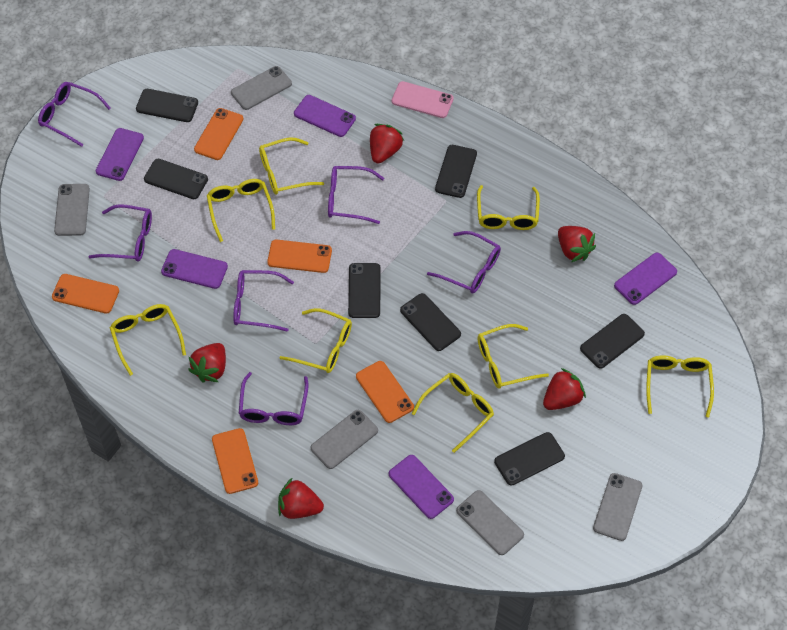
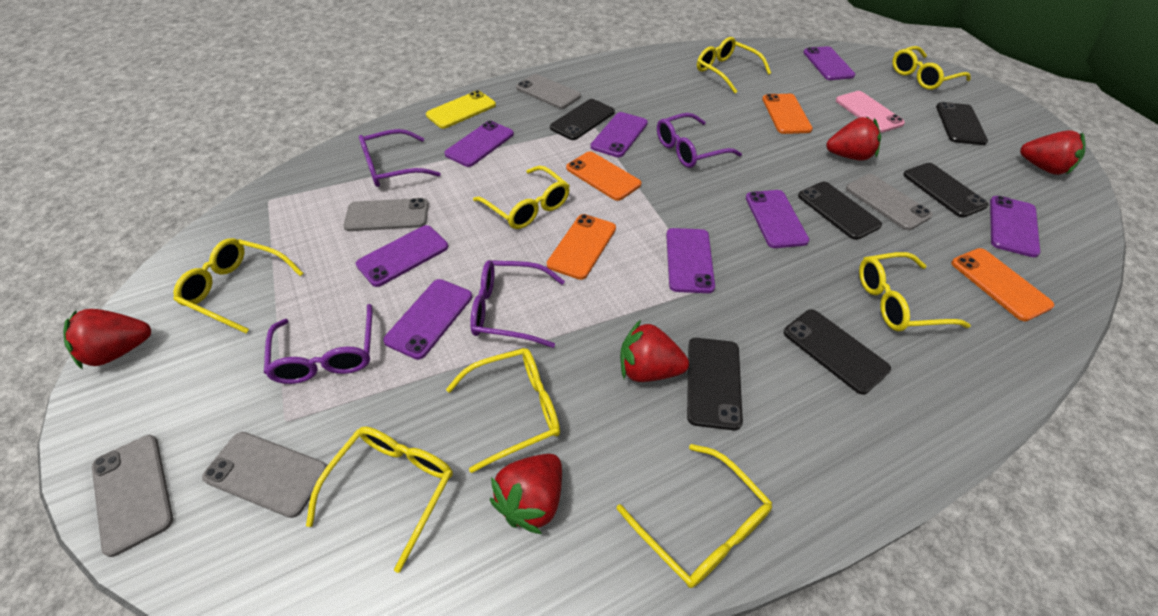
black phone: [136,89,198,122] [144,159,208,199] [348,263,381,318] [400,293,461,351] [435,145,477,198] [494,432,565,486] [580,314,645,369] = 7 -> [550,99,615,140] [687,338,743,430] [784,309,891,395] [798,182,882,240] [903,163,989,218] [936,102,988,145] = 6
orange phone: [52,274,119,314] [194,108,243,160] [212,428,258,494] [267,239,332,273] [356,361,414,423] = 5 -> [547,214,616,280] [566,151,641,201] [762,94,813,134] [951,248,1054,322] = 4
purple glasses: [38,82,111,147] [89,204,152,261] [233,270,294,332] [239,372,309,425] [328,166,384,224] [427,231,501,293] = 6 -> [264,304,373,384] [359,129,441,187] [470,260,565,348] [657,113,742,168] = 4
purple phone: [96,128,144,181] [161,249,228,289] [294,95,356,137] [389,455,454,519] [614,253,677,305] = 5 -> [356,225,448,287] [383,279,472,360] [444,121,514,167] [590,112,648,157] [666,228,715,293] [746,190,809,248] [803,46,855,80] [990,196,1040,257] = 8
yellow phone: none = 0 -> [426,90,496,129] = 1

